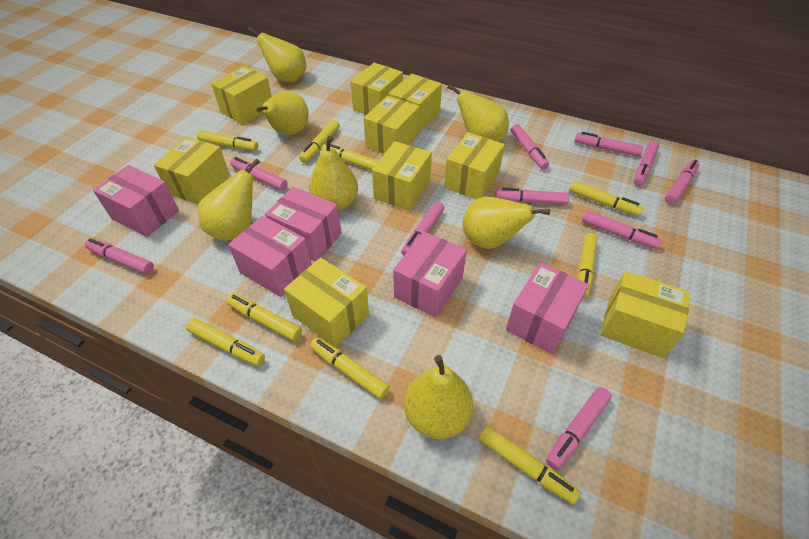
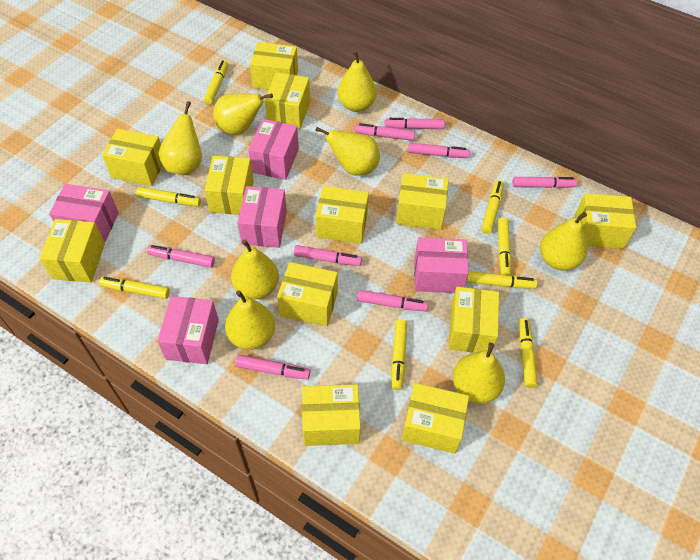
pink marker: [85,239,154,274] [230,157,288,190] [401,202,444,256] [495,188,569,205] [511,124,549,169] [546,387,612,470] [575,132,643,157] [582,211,662,249] [633,141,659,186] [665,160,699,204] = 10 -> [147,245,215,268] [235,355,311,380] [294,245,362,266] [355,123,415,141] [357,290,428,311] [385,118,445,129] [408,143,470,158] [512,177,577,188] = 8
yellow box: [154,137,230,205] [211,66,272,124] [284,257,369,347] [350,63,403,115] [364,96,420,154] [372,141,432,211] [389,74,442,133] [444,132,505,199] [600,271,690,358] = 9 -> [39,219,105,282] [102,129,163,186] [204,156,254,215] [250,42,298,90] [265,72,310,129] [277,262,338,326] [302,384,361,446] [316,186,369,244] [396,173,449,230] [402,383,469,454] [448,287,499,353] [574,193,636,249] = 12
yellow marker: [186,318,265,366] [197,130,258,151] [226,294,302,341] [299,120,340,163] [310,338,389,399] [322,144,378,170] [478,426,580,504] [569,181,643,216] [577,233,598,299] = 9 -> [99,276,170,299] [136,187,201,206] [204,60,228,105] [391,320,407,390] [467,271,537,289] [481,180,504,234] [497,217,511,275] [519,318,538,388] = 8
yellow pear: [197,158,260,241] [248,27,306,83] [256,91,309,135] [309,136,358,211] [404,355,473,439] [447,84,509,142] [462,196,550,249] = 7 -> [158,101,202,175] [213,93,273,135] [225,290,275,350] [231,240,279,299] [315,127,380,176] [337,50,377,112] [453,343,505,404] [540,212,588,270] = 8

